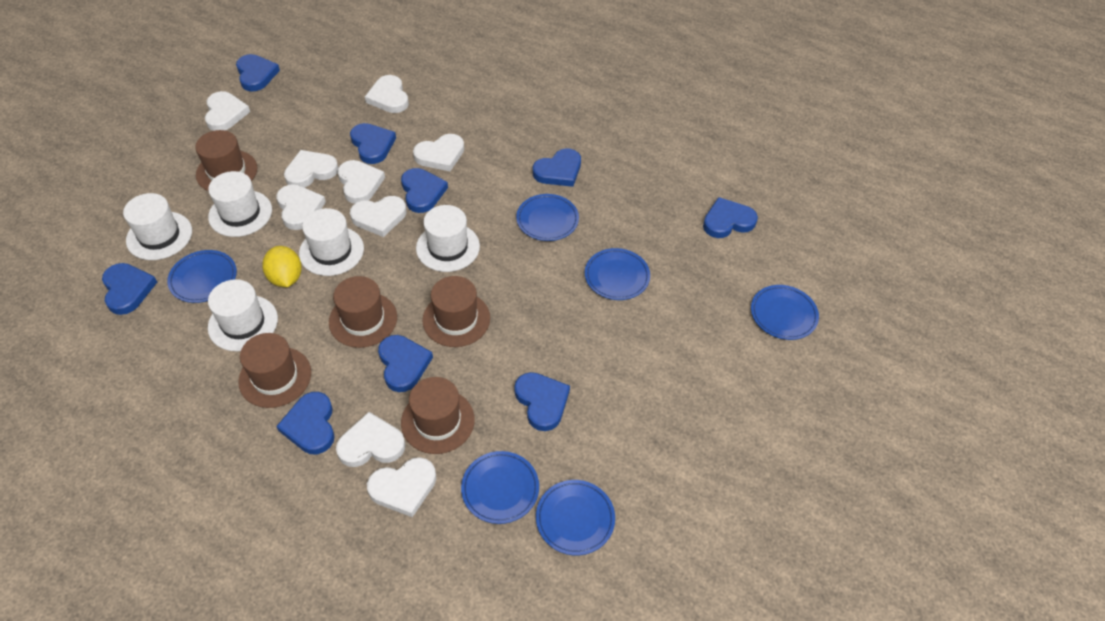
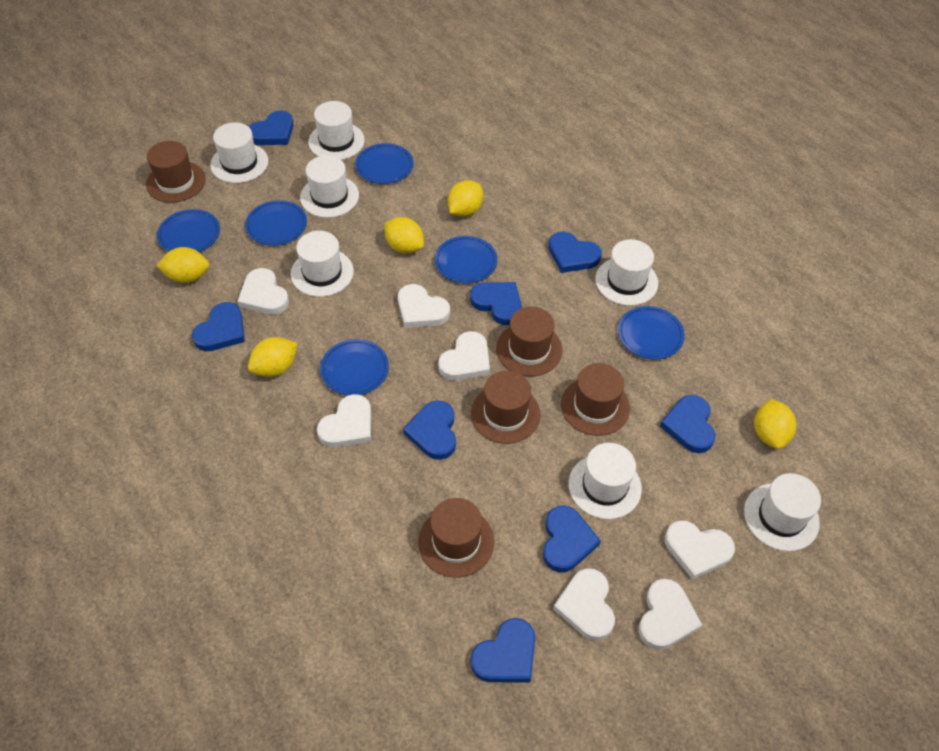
blue heart: [102,263,157,315] [236,54,280,92] [276,392,335,454] [350,123,396,164] [378,335,433,392] [401,168,448,213] [514,372,570,431] [533,148,581,187] [703,197,758,238] = 9 -> [192,302,245,352] [248,111,294,145] [403,400,456,460] [470,282,522,325] [470,618,535,683] [543,506,601,572] [548,232,602,273] [660,395,715,453] = 8
white hat: [123,193,192,260] [208,171,272,237] [208,279,278,351] [299,208,364,276] [416,205,480,272] = 5 -> [210,122,268,183] [291,231,354,297] [300,155,359,218] [308,101,365,160] [569,443,642,519] [595,239,658,306] [744,473,821,551] = 7
white heart: [205,91,250,131] [276,184,326,230] [284,150,338,188] [336,412,405,467] [338,160,385,204] [350,196,407,237] [365,75,409,113] [367,457,436,517] [413,134,464,171] = 9 -> [237,268,289,315] [317,394,371,447] [398,284,450,328] [438,331,490,381] [553,568,615,641] [639,579,702,650] [665,520,735,580] = 7
yellow lemon: [262,246,302,287] = 1 -> [157,247,209,283] [248,337,298,377] [384,217,424,253] [448,180,483,217] [754,399,796,449] = 5

